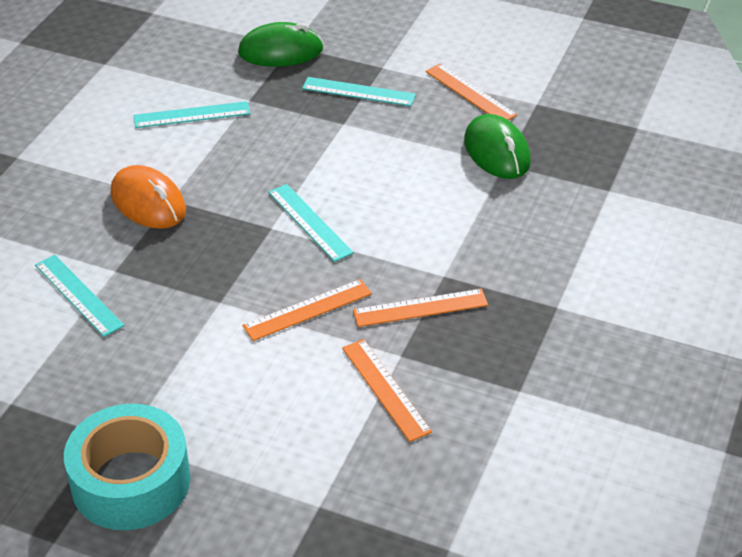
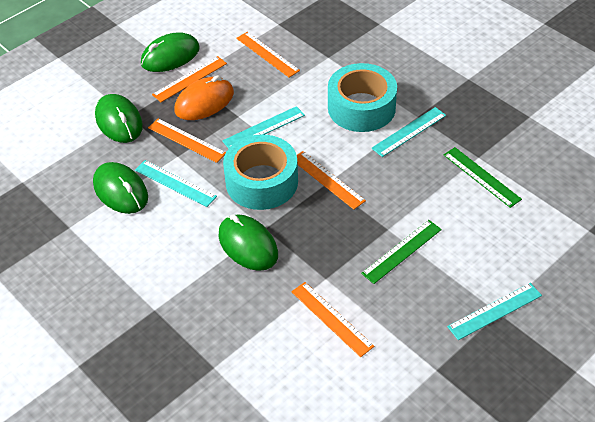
green mouse: [238,22,323,67] [464,114,531,179] = 2 -> [93,162,148,214] [95,94,143,143] [141,32,200,72] [218,214,278,271] = 4
green ruler: none = 0 -> [361,220,442,284] [444,147,522,208] = 2
orange ruler: [242,279,372,341] [342,339,432,442] [353,289,488,327] [426,64,517,120] = 4 -> [148,119,226,163] [152,56,227,102] [236,32,300,78] [291,282,374,357] [297,151,366,210] = 5
turquoise tape: [64,404,191,530] = 1 -> [223,135,298,210] [328,63,397,132] = 2

